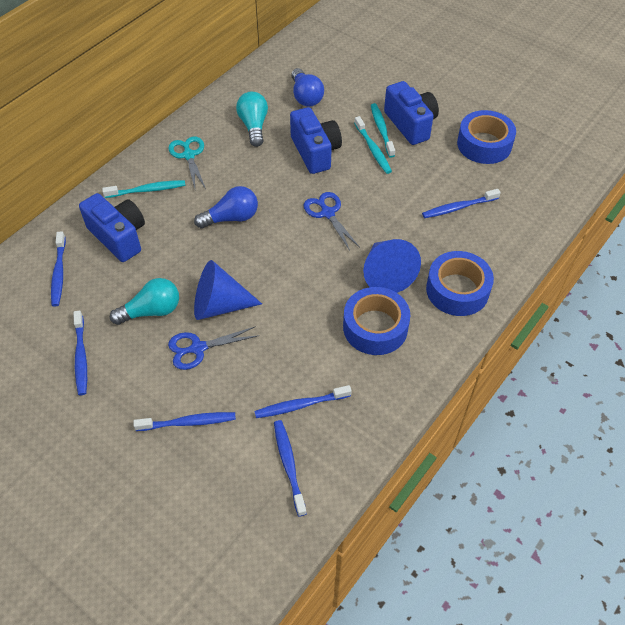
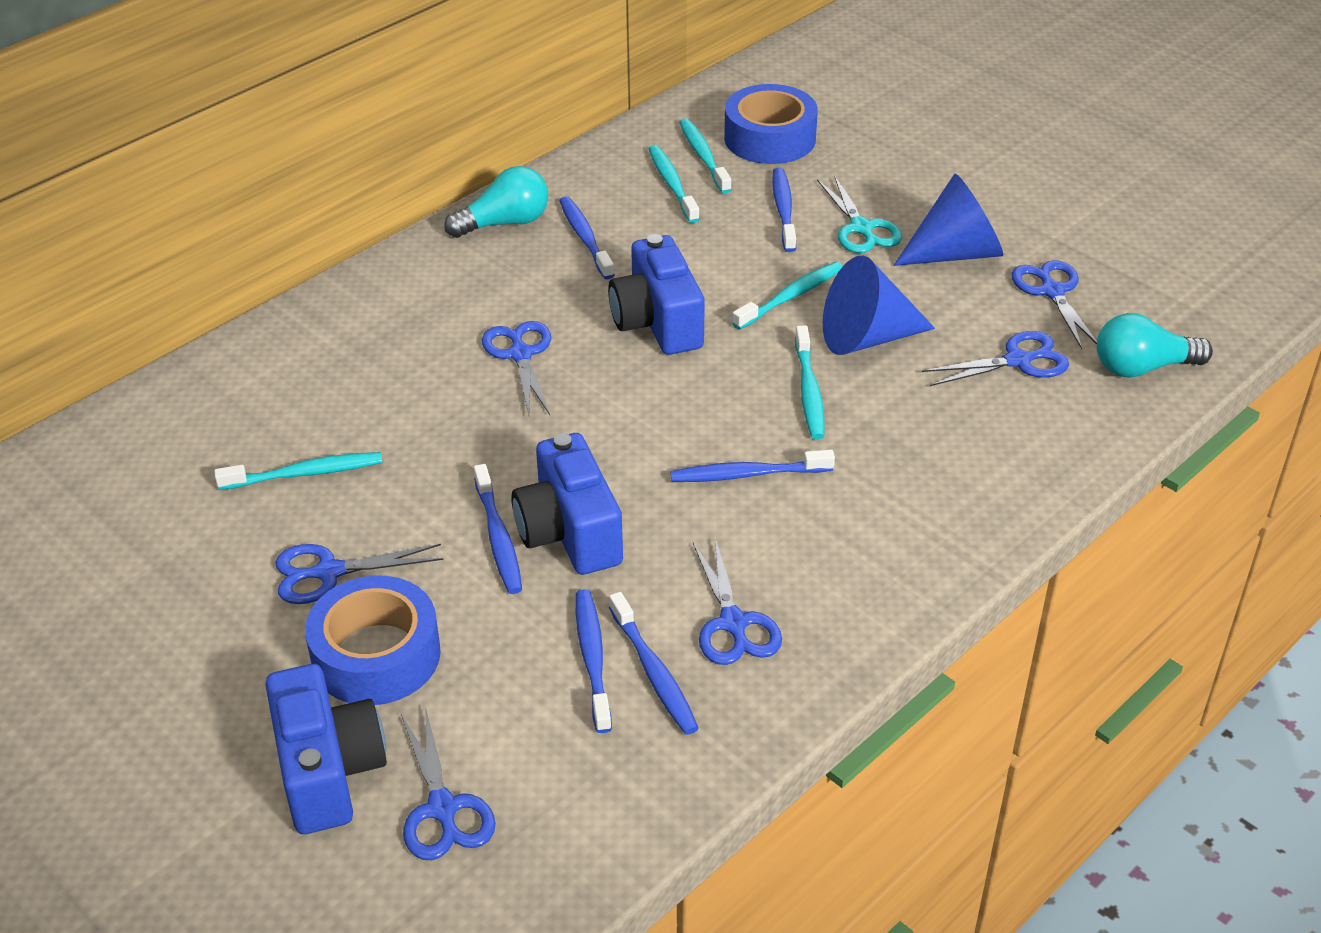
blue light bulb: [194,186,258,229] [291,68,324,107] = 2 -> none = 0
blue scissors: [168,326,259,370] [304,192,360,251] = 2 -> [275,544,444,604] [401,707,496,860] [482,321,551,415] [693,538,782,665] [922,331,1069,386] [1011,260,1097,349] = 6
blue tape: [343,287,410,355] [426,251,494,316] [457,110,516,164] = 3 -> [305,575,441,705] [724,84,818,164] = 2
turquoise toothbrush: [102,180,186,198] [354,116,392,174] [371,103,395,158] = 3 -> [214,452,382,490] [649,145,700,223] [679,119,732,194] [732,262,843,330] [795,325,824,439] = 5

